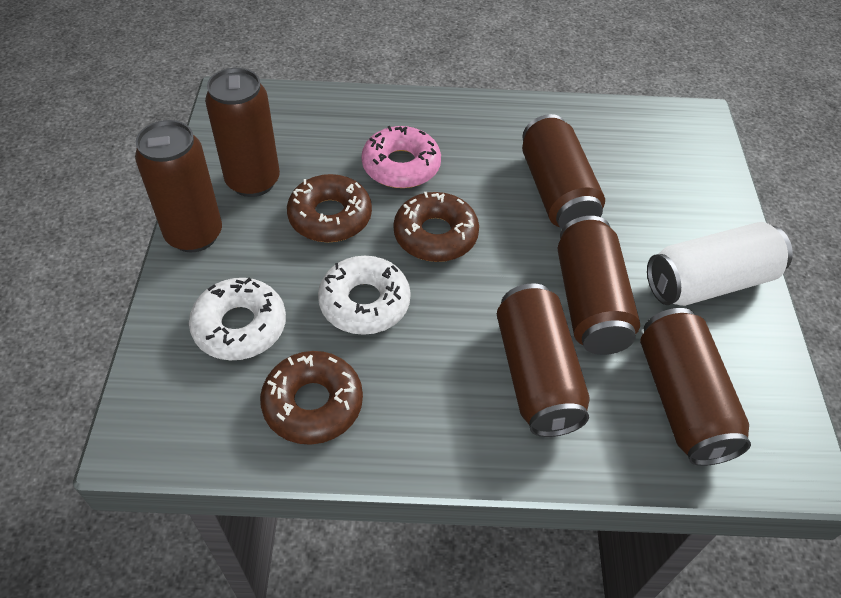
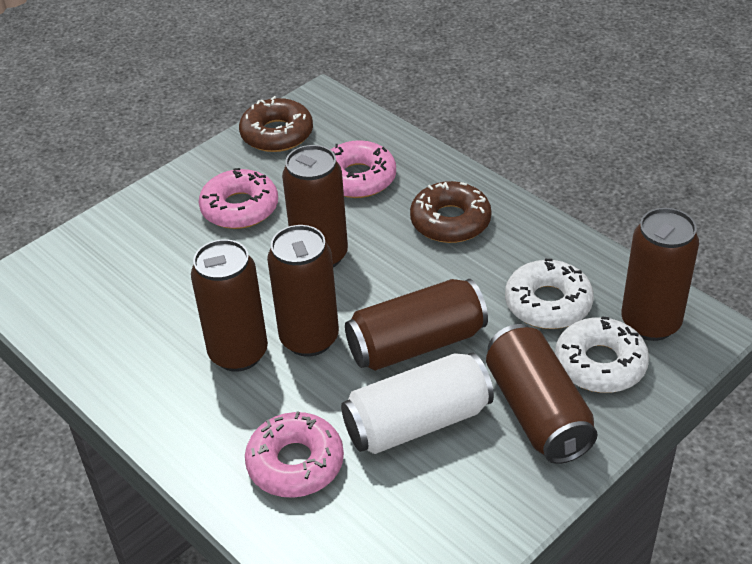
brown donut: [260,351,363,445] [287,174,372,243] [394,192,479,262] = 3 -> [239,96,313,152] [410,181,491,243] = 2
pink donut: [361,126,441,188] = 1 -> [199,168,278,229] [245,412,344,498] [331,140,396,198] = 3

